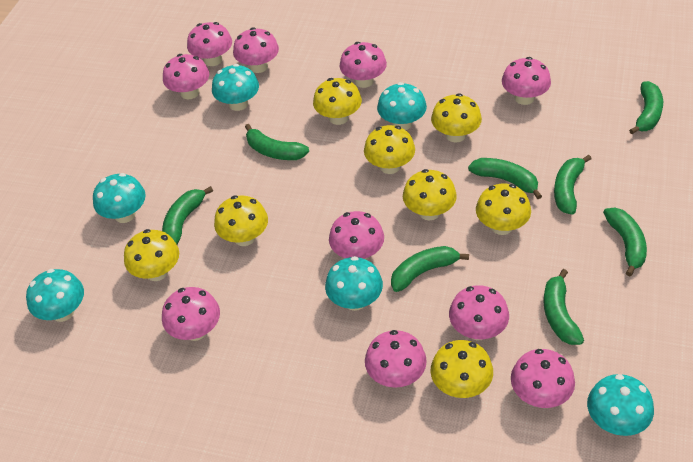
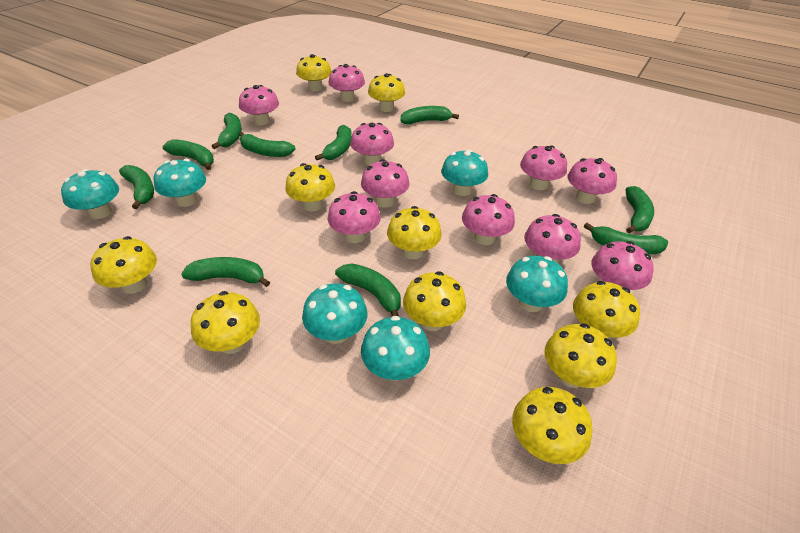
green banana: [162,186,213,244] [245,124,309,160] [391,246,469,292] [468,158,542,199] [544,269,584,345] [554,155,591,215] [603,208,647,276] [629,81,663,134] = 8 -> [119,165,154,209] [163,139,214,170] [181,257,270,287] [212,113,242,149] [239,132,295,157] [315,125,352,160] [335,264,401,317] [401,106,459,124] [584,222,668,255] [625,186,654,233] = 10
yellow mushroom: [124,229,179,281] [214,195,268,246] [313,78,362,125] [364,125,415,174] [403,169,457,221] [430,340,493,398] [431,93,482,143] [476,184,531,235] = 8 -> [90,236,157,294] [191,291,260,354] [285,163,335,211] [296,54,332,91] [368,73,405,112] [387,206,442,259] [403,271,466,331] [512,387,593,464] [545,323,617,388] [573,281,640,338] = 10

